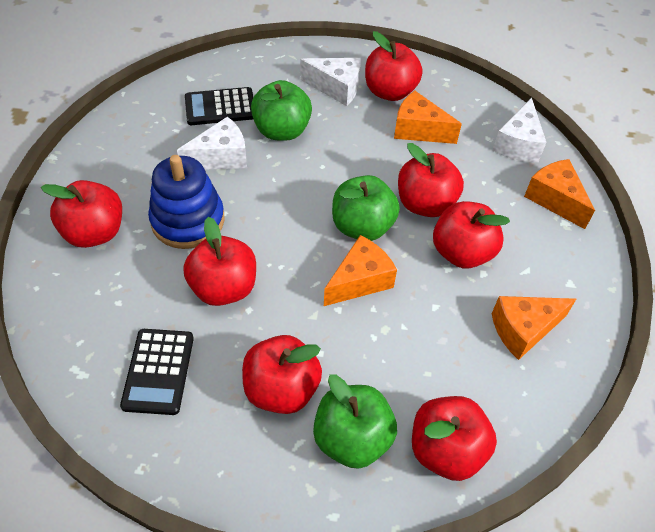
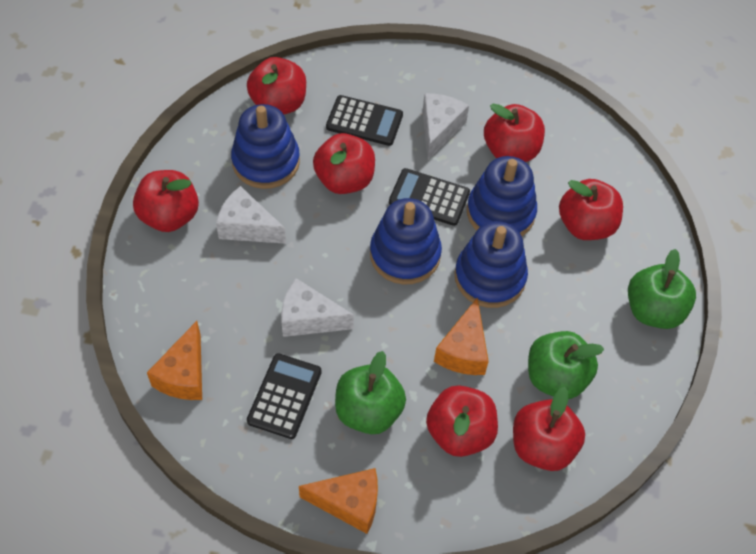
black calculator: [120,329,194,415] [185,87,253,125] = 2 -> [247,353,322,439] [326,95,403,146] [389,168,470,226] = 3
blue stacking toy: [148,155,225,249] = 1 -> [231,104,300,189] [370,198,442,285] [455,221,528,308] [467,156,537,236] = 4
orange cheese: [324,235,397,306] [394,91,462,144] [492,296,576,360] [524,159,595,229] = 4 -> [147,321,202,400] [299,468,378,534] [434,298,489,375] = 3

